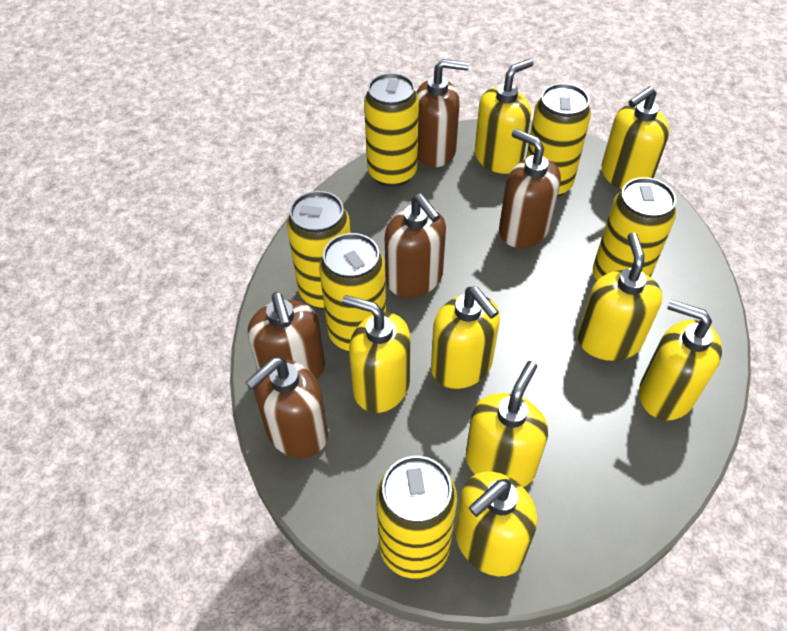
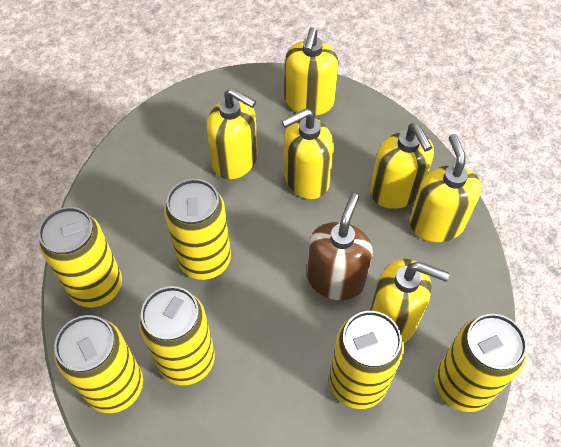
brown soap dispenser: [245,357,328,458] [248,292,325,380] [385,194,446,298] [416,59,469,167] [499,129,561,248] = 5 -> [307,193,373,300] = 1
yellow soap dispenser: [342,295,411,413] [431,286,500,389] [455,471,537,576] [466,361,548,487] [475,59,533,174] [578,232,662,361] [601,86,669,190] [639,300,722,421] = 8 -> [206,88,258,179] [282,108,334,199] [285,27,338,115] [370,123,434,209] [370,259,450,343] [410,134,482,242] = 6

